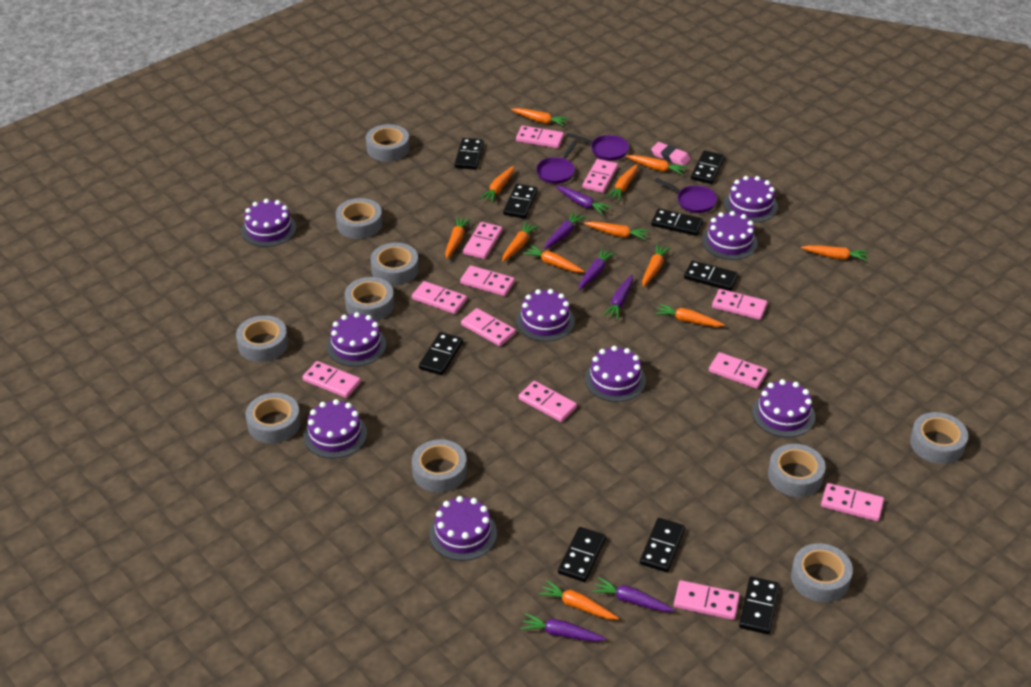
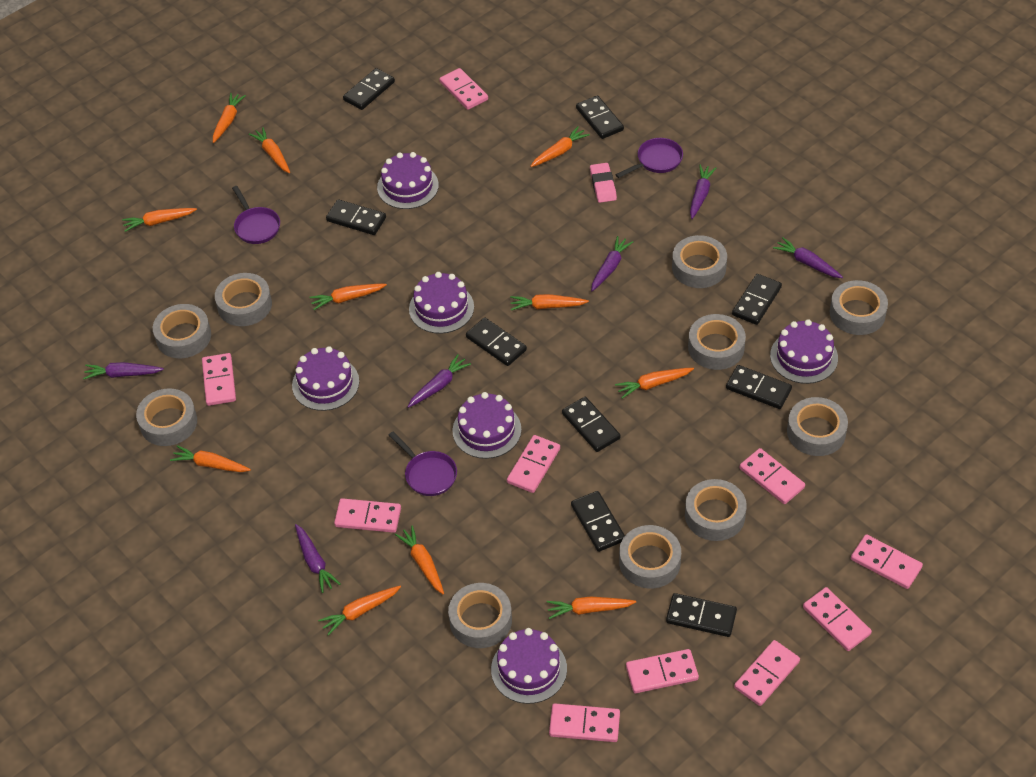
orange carrot: [445,216,471,259] [479,166,514,203] [502,221,539,262] [511,108,569,126] [523,245,585,272] [538,580,619,619] [584,222,649,240] [606,164,638,201] [626,155,687,175] [642,244,671,287] [655,304,725,327] [801,245,869,261] = 12 -> [122,208,197,232] [170,445,251,472] [213,93,246,143] [249,127,290,173] [309,284,387,310] [318,586,401,636] [395,525,444,594] [510,294,589,310] [530,126,590,167] [547,596,636,619] [615,368,694,399] = 11
pink domino: [302,361,361,398] [412,281,467,314] [460,265,515,296] [461,308,516,346] [463,222,502,259] [516,125,564,148] [519,381,577,422] [582,159,618,193] [674,580,740,620] [709,352,768,389] [712,289,768,320] [821,483,884,521] = 12 -> [202,353,236,406] [334,498,401,533] [439,68,488,110] [507,435,560,493] [549,703,620,742] [626,649,699,693] [734,640,800,706] [739,448,805,504] [803,587,872,651] [851,534,923,589] = 10
purple cake: [241,199,296,247] [303,399,367,459] [327,312,386,367] [429,496,497,561] [516,289,575,342] [585,346,646,402] [702,211,758,260] [724,176,778,223] [752,379,815,437] = 9 -> [292,346,359,411] [377,152,439,209] [409,272,474,334] [452,392,521,459] [491,628,567,704] [770,319,838,384] = 6

